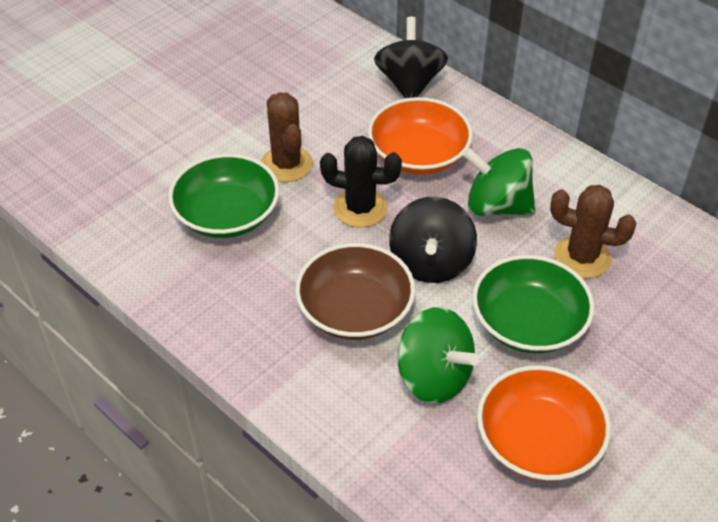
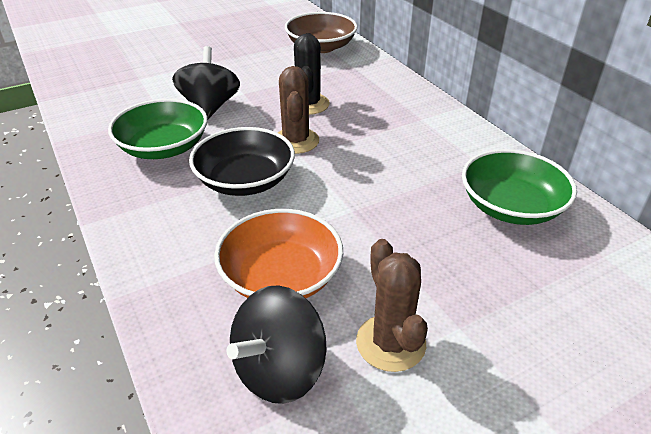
black bowl: none = 0 -> [189,127,295,196] = 1
green spinning top: [397,307,479,404] [463,148,536,216] = 2 -> none = 0
orange bowl: [368,97,473,175] [477,365,611,481] = 2 -> [214,209,343,298] = 1

